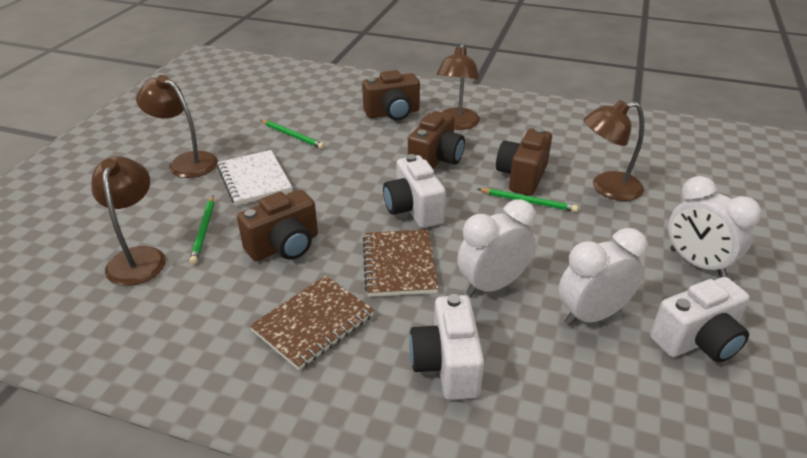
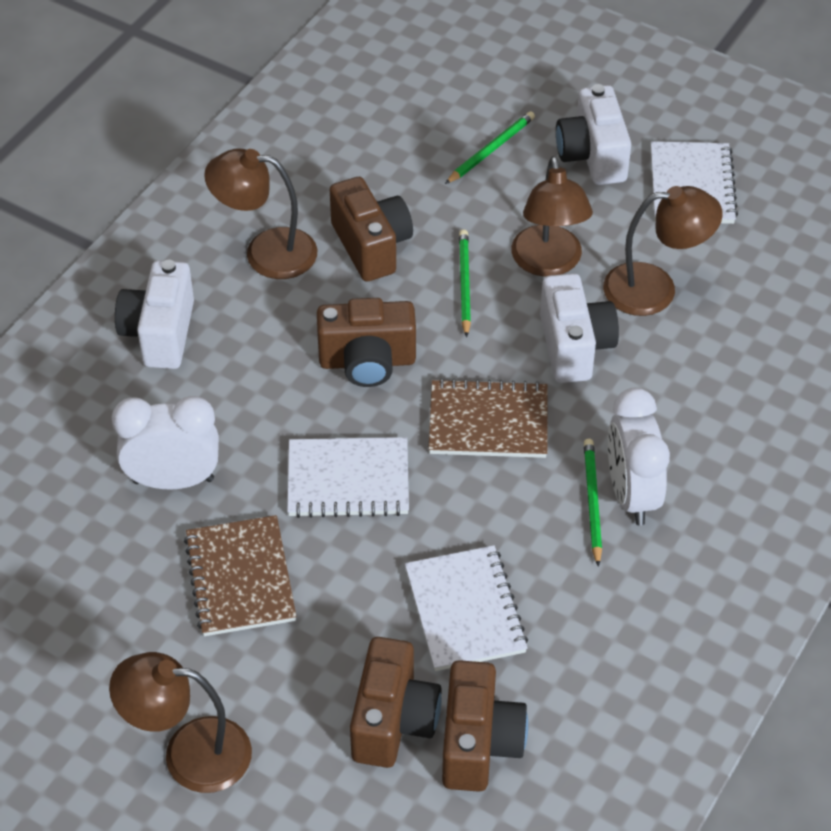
white clock: [457,199,536,297] [558,228,648,326] [668,176,762,278] = 3 -> [112,396,219,490] [608,388,670,525] = 2
white notebook: [217,150,292,206] = 1 -> [287,437,409,518] [405,545,528,671] [651,141,738,224] = 3

